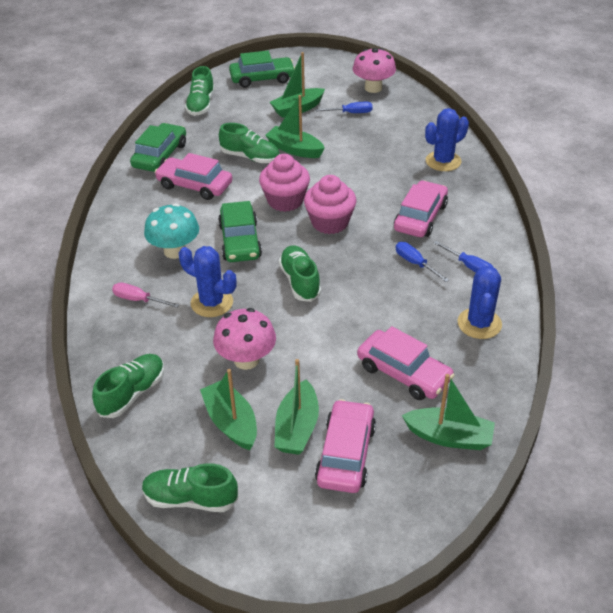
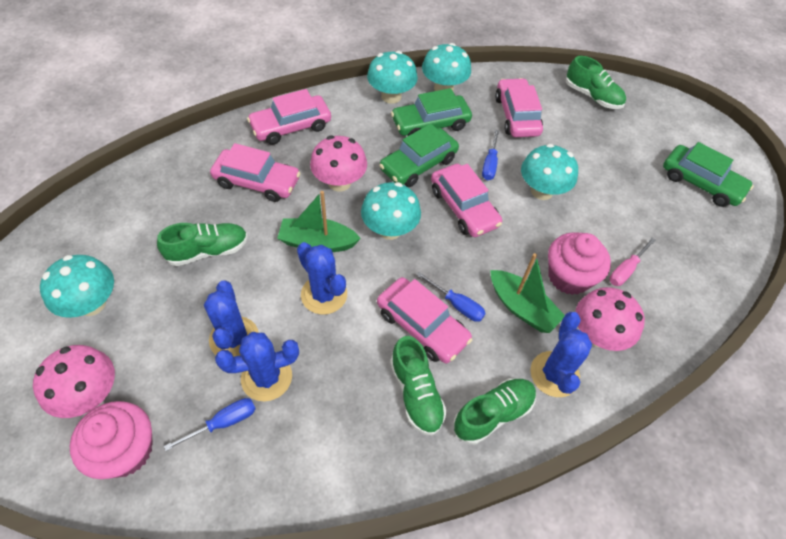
blue cactus: [179,246,237,317] [425,108,469,171] [457,265,502,339] = 3 -> [204,281,259,357] [215,332,299,402] [297,242,347,314] [530,312,592,397] = 4
green boat: [200,369,257,450] [265,95,325,158] [270,52,325,118] [274,359,319,455] [402,374,495,450] = 5 -> [277,191,361,252] [490,253,565,333] = 2
green shoe: [92,354,164,418] [142,463,238,512] [185,66,215,116] [219,123,280,163] [279,245,321,302] = 5 -> [157,223,248,266] [390,336,447,435] [453,378,536,445] [566,56,626,109] = 4
pink car: [155,153,232,200] [315,399,376,493] [357,326,455,400] [394,180,448,237] = 4 -> [210,143,300,202] [247,89,331,145] [377,277,472,363] [431,164,502,237] [495,78,543,137] = 5
pink mushroom: [213,308,276,370] [353,48,396,93] = 2 -> [33,345,115,418] [310,135,367,192] [575,287,645,351] = 3
turquoise mushroom: [144,203,199,259] = 1 -> [40,255,114,318] [361,182,421,240] [367,51,418,104] [422,43,471,91] [521,144,578,200] = 5

